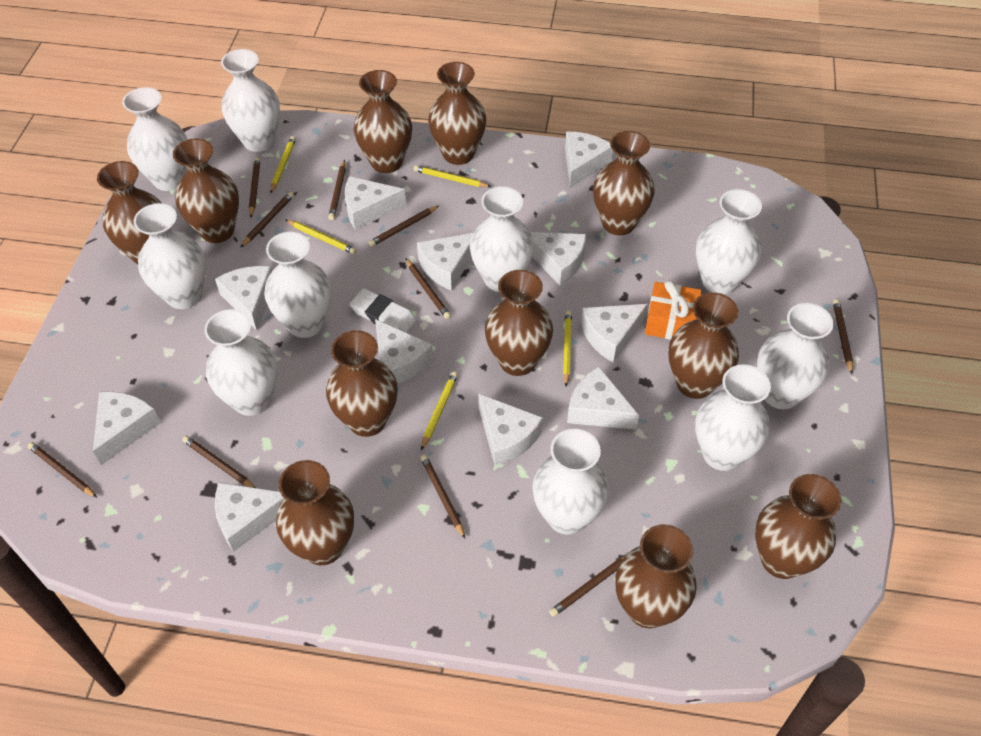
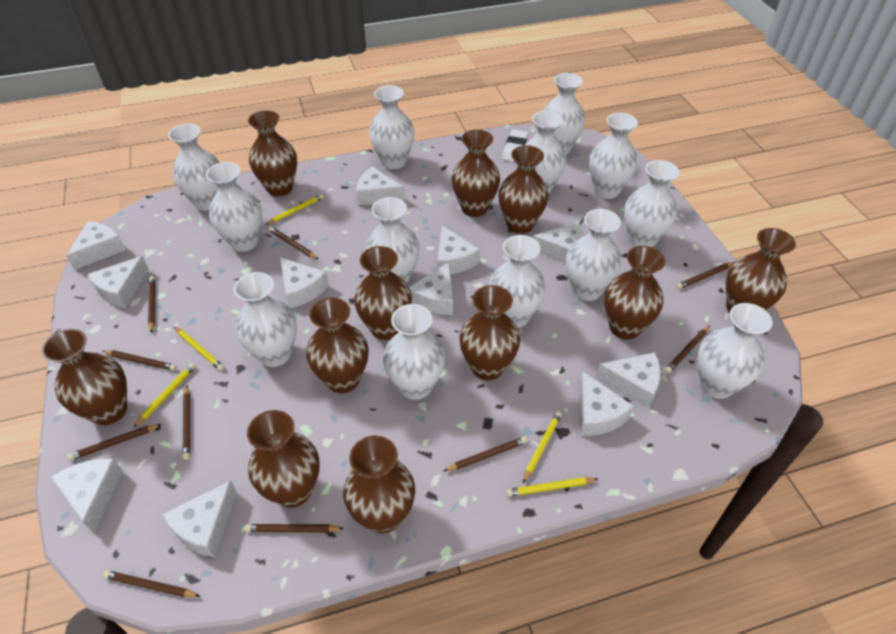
orange gift: [645,280,702,340] = 1 -> none = 0
white vase: [122,87,187,191] [133,203,206,309] [204,309,278,416] [221,49,280,152] [264,232,332,338] [470,186,534,292] [532,429,609,535] [695,364,771,471] [696,189,762,295] [757,303,834,409] = 10 -> [168,124,220,211] [206,162,262,252] [234,272,297,367] [366,197,420,283] [369,85,414,169] [383,304,445,400] [489,235,546,328] [525,111,566,194] [543,73,585,155] [566,209,621,301] [589,113,638,199] [624,160,679,247] [697,303,773,399] = 13

